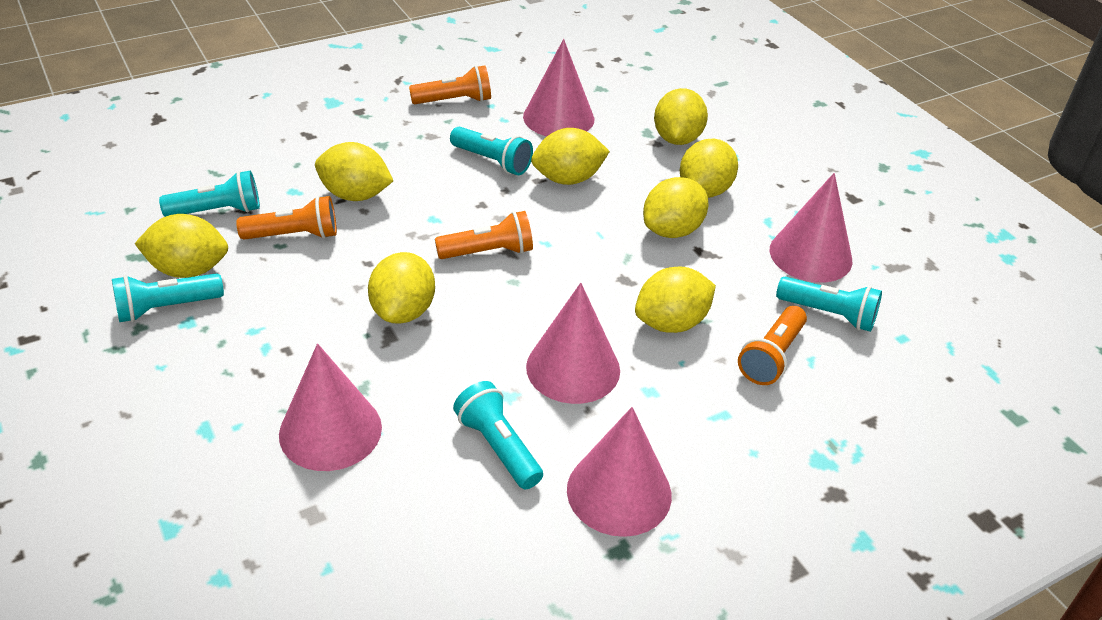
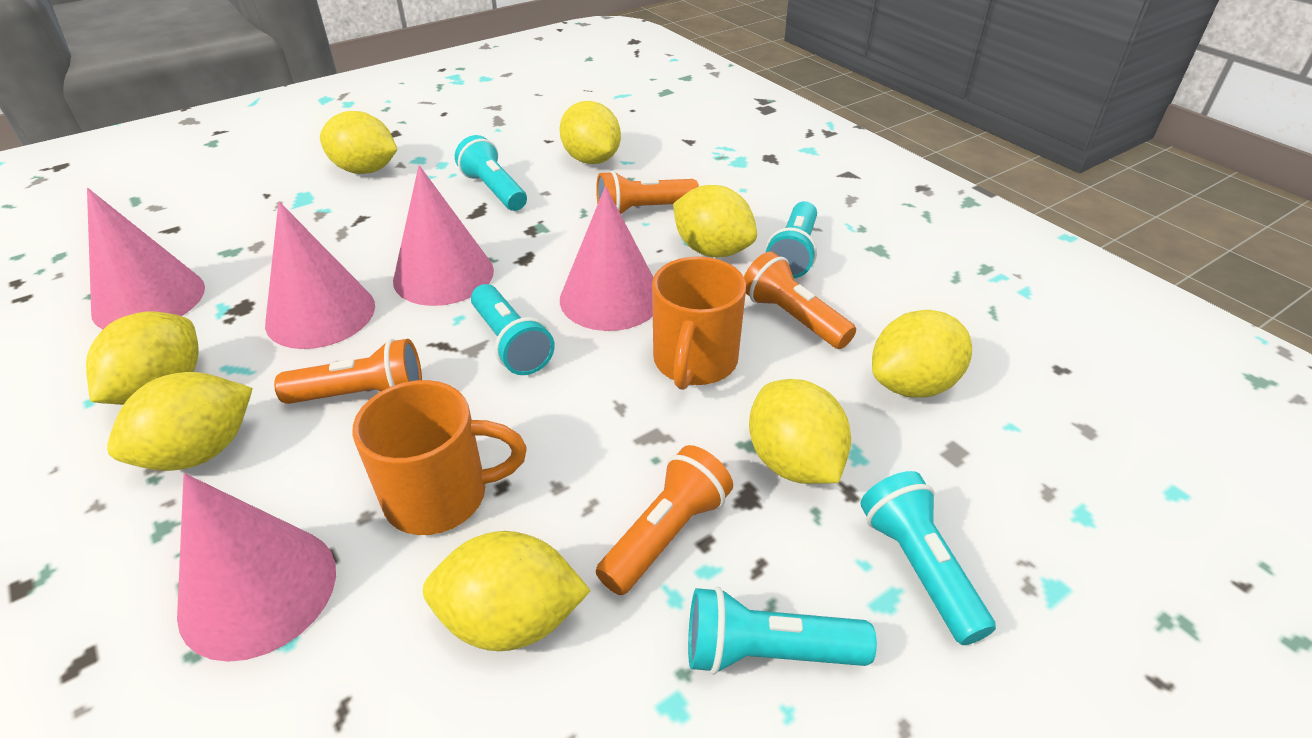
orange mug: none = 0 -> [352,380,526,535] [652,256,746,390] = 2

